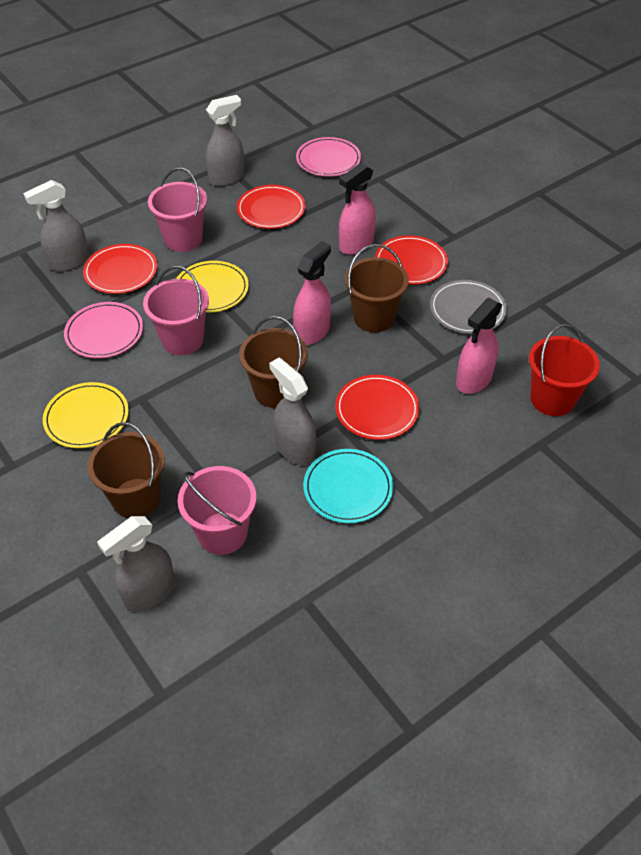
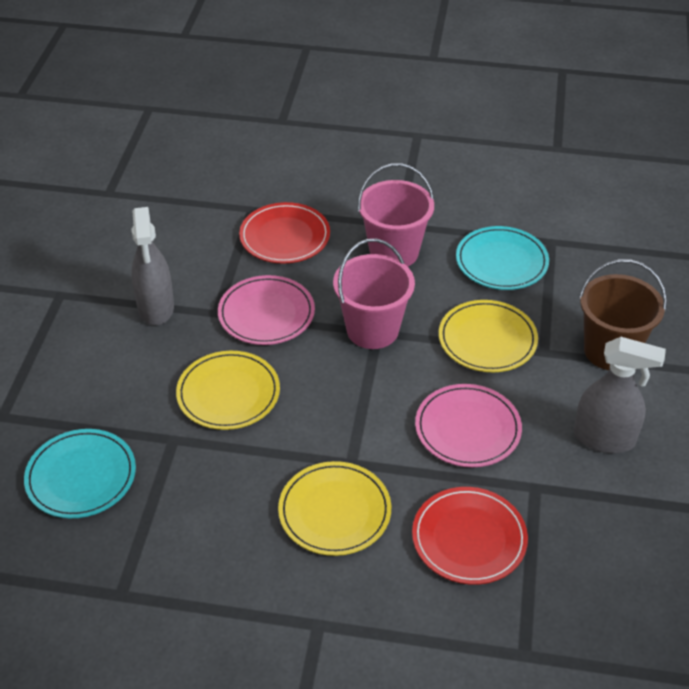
brown bucket: [87,422,165,518] [239,316,308,408] [344,244,409,333] = 3 -> [579,259,667,370] = 1
grey plate: [430,280,507,334] = 1 -> none = 0
grey spray bottle: [23,180,89,272] [97,516,175,612] [206,95,244,186] [269,358,316,465] = 4 -> [131,207,174,325] [574,337,666,453] = 2
pink bucket: [143,266,209,355] [148,168,207,252] [178,466,256,555] = 3 -> [333,239,415,349] [358,163,434,267] = 2
pink spray bottle: [293,241,331,345] [339,163,376,255] [456,298,502,394] = 3 -> none = 0
red bucket: [529,324,600,416] = 1 -> none = 0
red plate: [83,244,157,294] [237,185,306,229] [335,375,420,440] [375,235,448,285] = 4 -> [239,202,330,264] [412,487,528,585] = 2
turquoise plate: [303,449,393,523] = 1 -> [24,429,136,518] [456,226,549,290] = 2
yellow plate: [43,382,129,448] [176,261,249,313] = 2 -> [176,351,280,430] [278,461,391,556] [439,300,538,372] = 3

